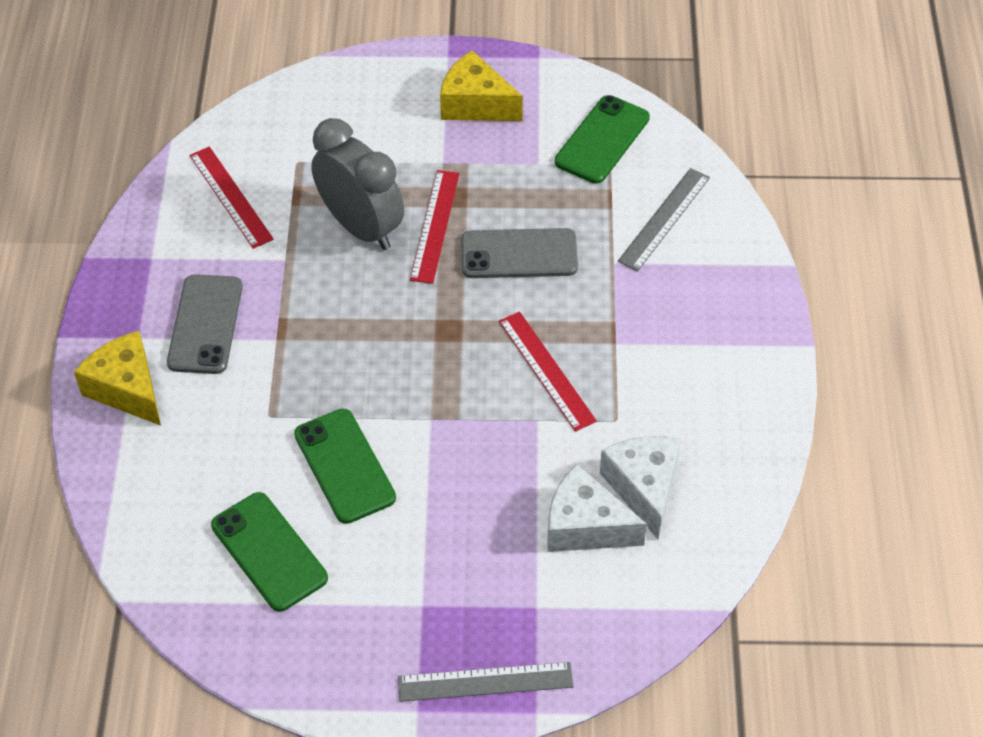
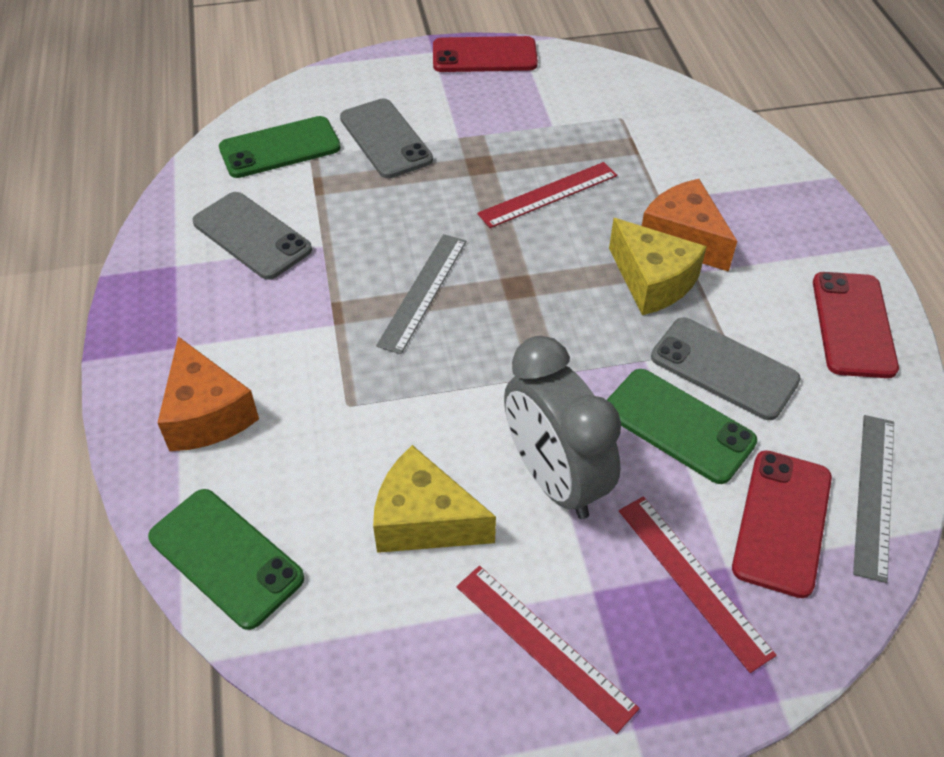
grey phone: [167,274,243,374] [461,228,578,278] = 2 -> [193,192,312,280] [340,99,433,178] [651,318,801,420] = 3
orange cheese: none = 0 -> [158,337,259,451] [642,179,737,272] = 2
red phone: none = 0 -> [433,36,538,72] [732,450,832,598] [813,272,899,378] = 3
white cheese: [548,464,647,552] [600,436,681,539] = 2 -> none = 0

